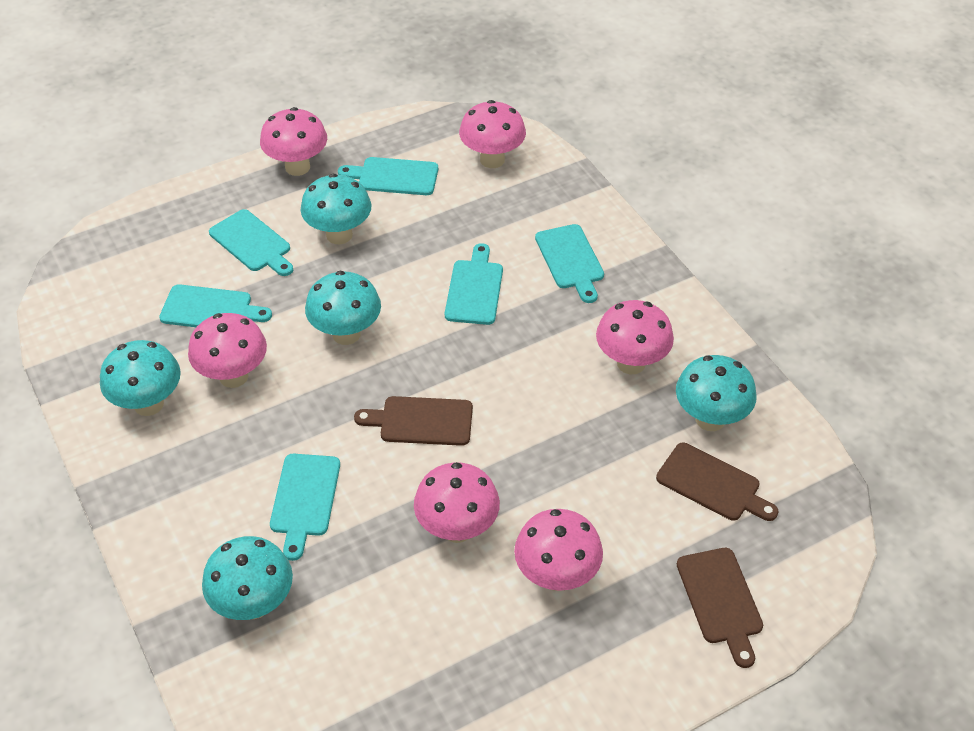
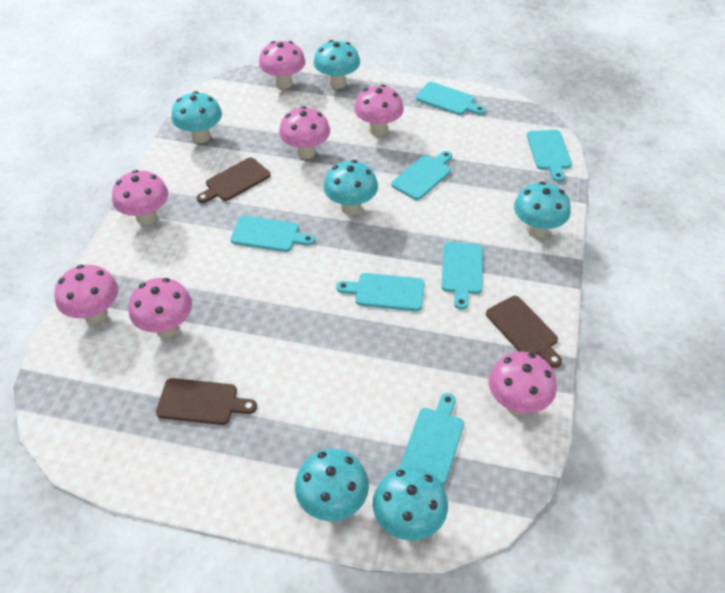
pink mushroom: [188,313,267,388] [260,107,327,176] [414,462,500,543] [459,100,526,168] [514,509,603,591] [596,300,674,374] = 6 -> [54,265,118,324] [112,170,168,225] [129,278,192,337] [259,41,305,89] [279,106,330,159] [354,84,404,136] [489,351,557,414] = 7
turquoise cutting board: [159,284,272,327] [209,209,293,276] [270,454,340,561] [338,157,438,195] [445,243,503,325] [535,224,604,303] = 6 -> [231,215,315,252] [336,273,425,311] [391,151,452,200] [400,393,464,485] [416,82,486,115] [441,242,483,310] [527,130,572,182] = 7
turquoise mushroom: [100,340,181,416] [202,536,293,620] [301,174,371,244] [305,271,381,345] [676,355,757,431] = 5 -> [171,91,222,143] [295,449,369,521] [314,40,360,89] [323,160,378,215] [373,466,448,541] [514,182,571,238] = 6

